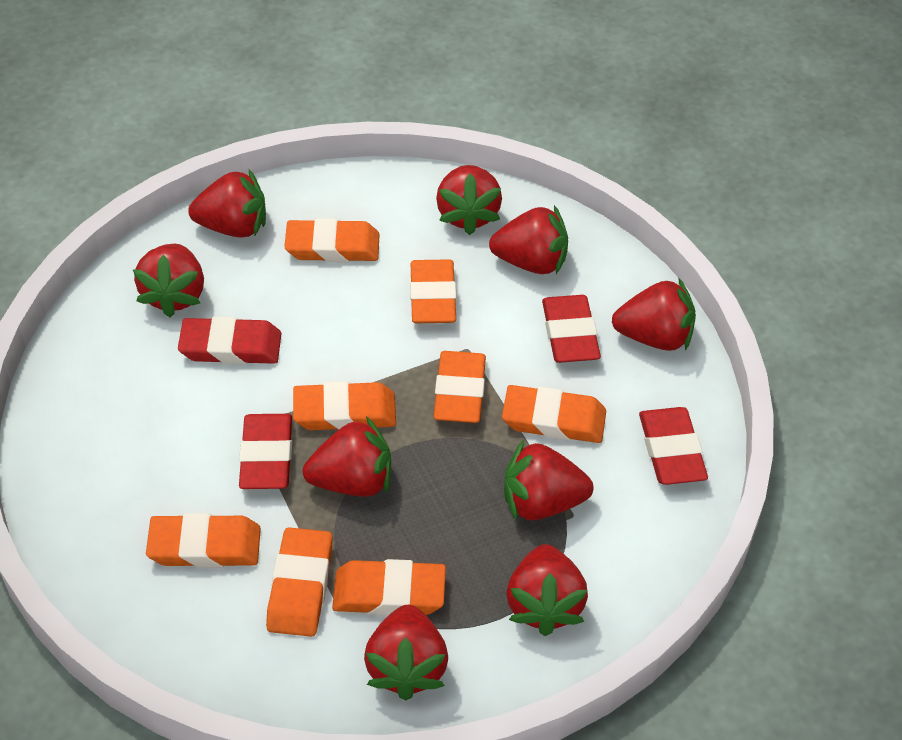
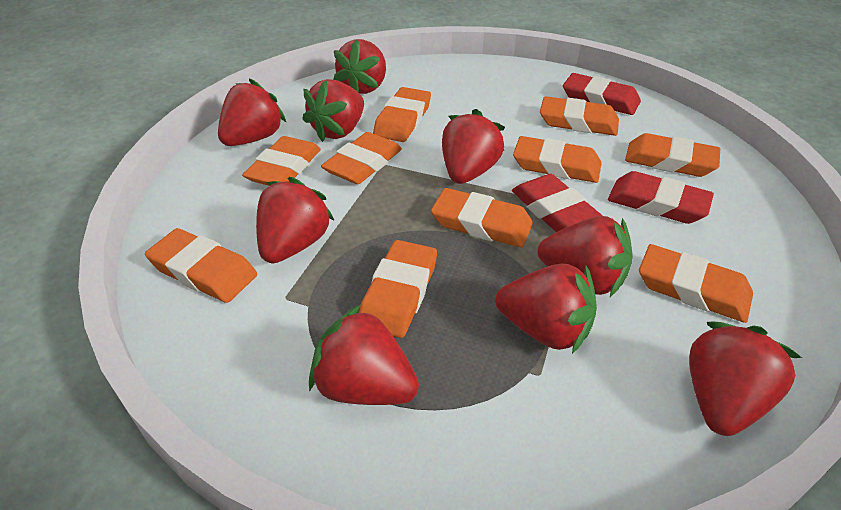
orange eraser: [146,513,261,568] [266,528,332,637] [284,218,380,262] [293,381,396,430] [332,559,446,615] [410,259,456,323] [434,351,486,423] [502,385,606,443] = 8 -> [145,228,257,303] [242,136,321,186] [321,132,402,184] [359,240,437,338] [373,87,431,142] [431,188,533,247] [513,136,602,183] [540,96,619,136] [625,133,720,177] [639,244,753,323] = 10
red eraser: [178,316,281,365] [239,414,292,489] [542,295,601,363] [639,407,708,485] = 4 -> [512,174,603,232] [563,73,641,115] [608,171,714,224] = 3

